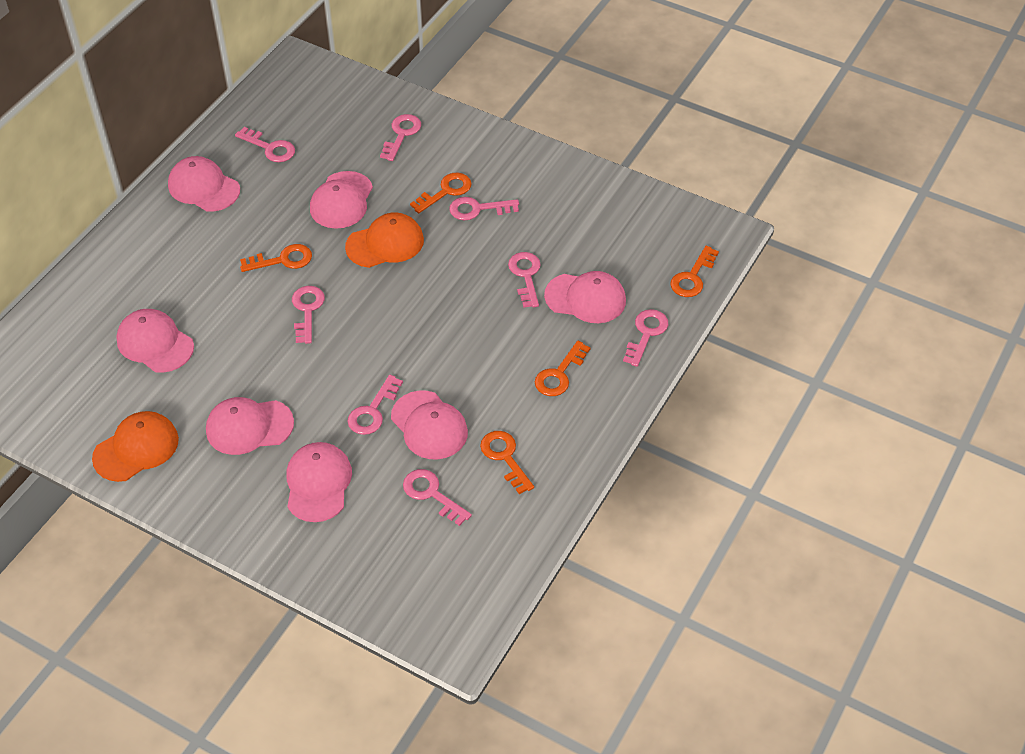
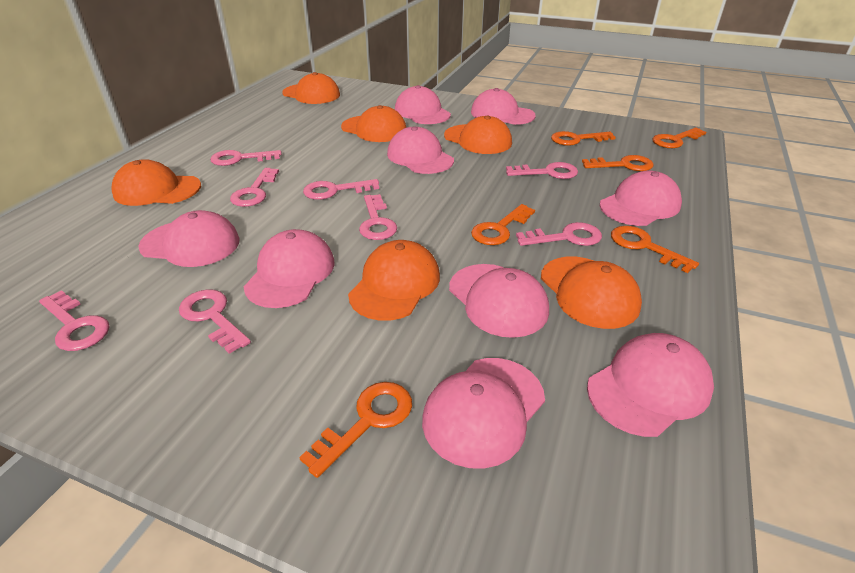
orange cap: [92,411,179,482] [345,212,424,268] = 2 -> [111,159,201,206] [282,72,340,104] [341,105,406,142] [348,240,440,321] [444,116,512,154] [541,257,642,329] = 6
orange key: [240,244,312,272] [410,173,472,213] [480,431,534,494] [535,341,591,396] [670,246,719,297] = 5 -> [299,382,412,478] [471,204,535,245] [551,131,616,146] [582,155,654,171] [611,226,699,273] [652,127,706,148] = 6
pink cap: [116,309,194,373] [168,156,240,212] [206,397,294,455] [286,442,352,522] [310,171,373,229] [391,390,468,459] [544,271,626,323] = 7 -> [138,210,240,267] [244,229,334,308] [387,126,454,174] [395,85,451,124] [422,358,545,469] [449,264,549,338] [471,88,536,125] [587,333,714,437] [600,171,682,226] = 9

